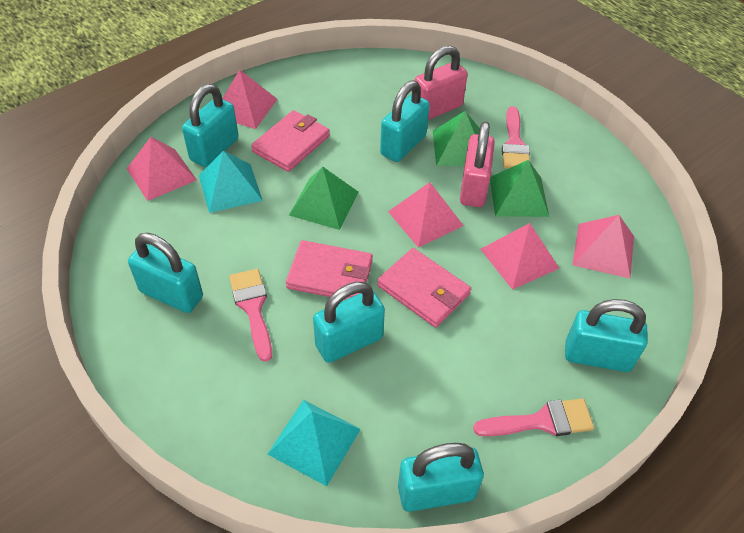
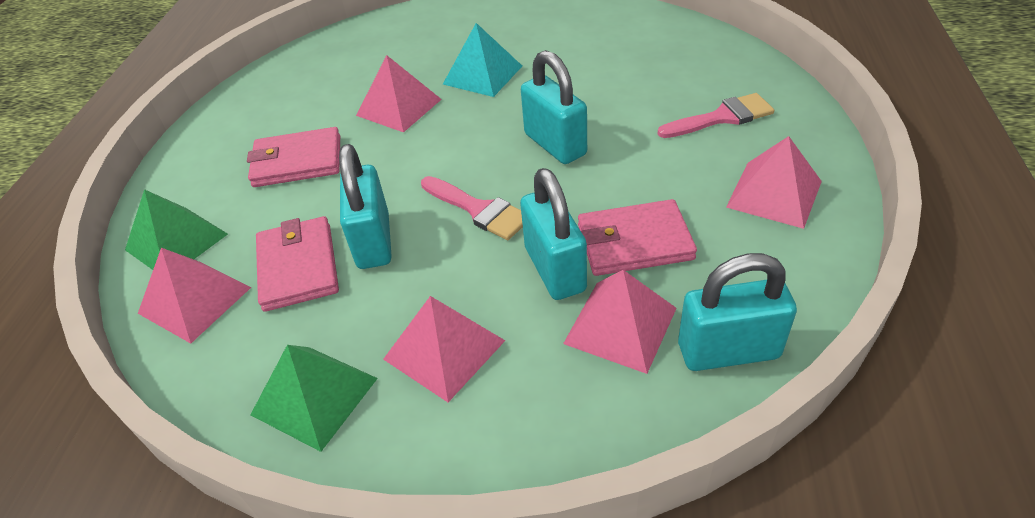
green pyramid: [289,167,359,230] [433,111,480,166] [490,160,549,217] = 3 -> [125,189,228,270] [250,345,378,452] = 2
pink brush: [229,269,272,362] [473,398,594,437] [502,106,530,168] = 3 -> [421,176,523,240] [658,93,774,138] = 2
pink padlock: [414,46,468,120] [460,121,495,207] = 2 -> none = 0
turquoise padlock: [128,233,203,313] [182,84,239,167] [313,282,385,363] [380,80,430,162] [398,443,484,512] [565,299,648,372] = 6 -> [339,144,392,269] [520,168,587,300] [521,50,587,164] [678,253,797,371] = 4
turquoise pyramid: [199,151,263,213] [268,400,361,486] = 2 -> [443,23,522,97] = 1

